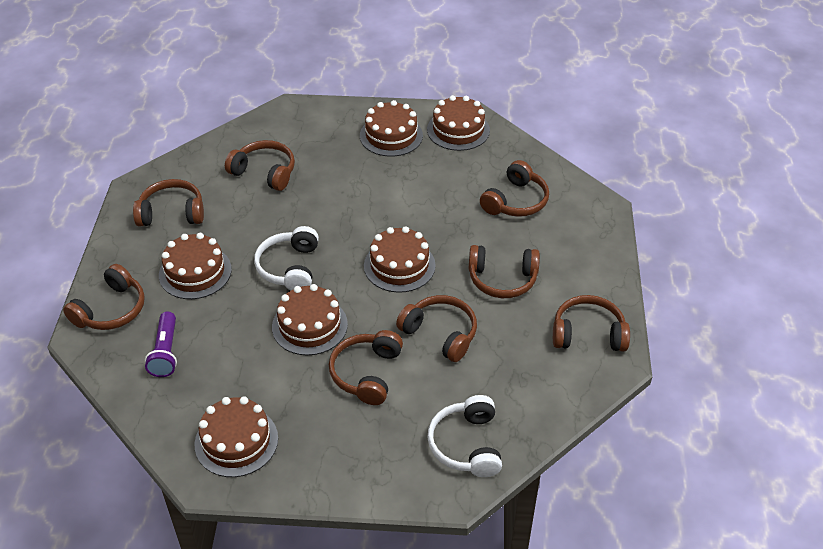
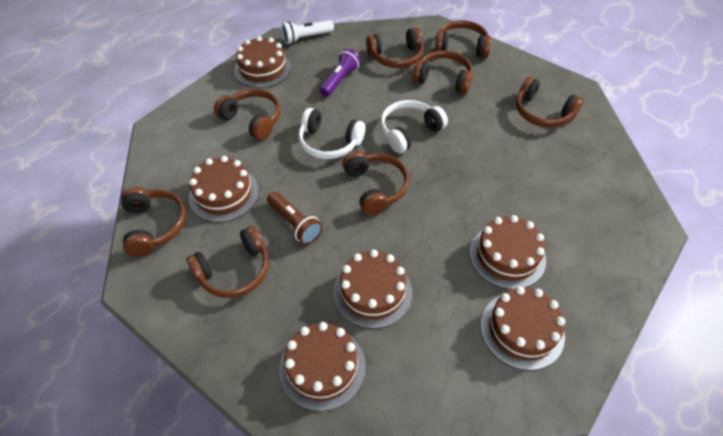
brown flashlight: none = 0 -> [267,191,323,245] = 1
white flashlight: none = 0 -> [282,20,334,44] = 1

